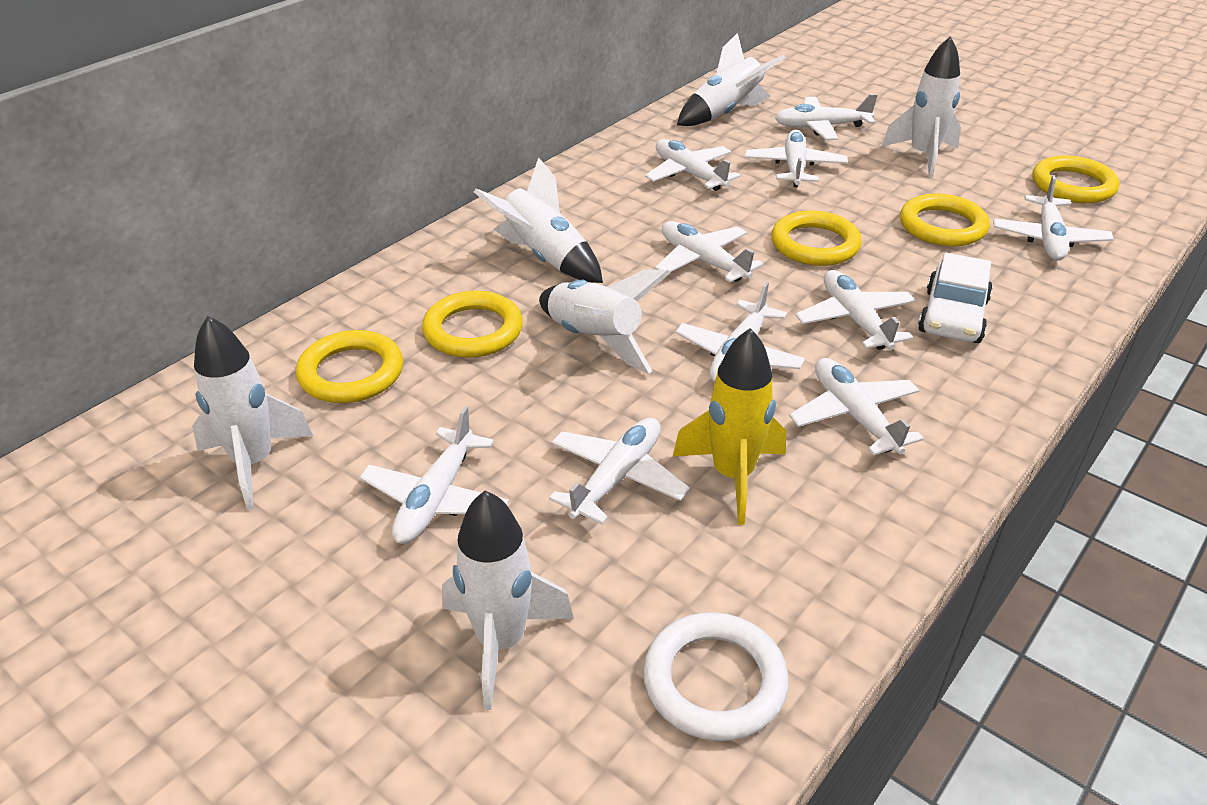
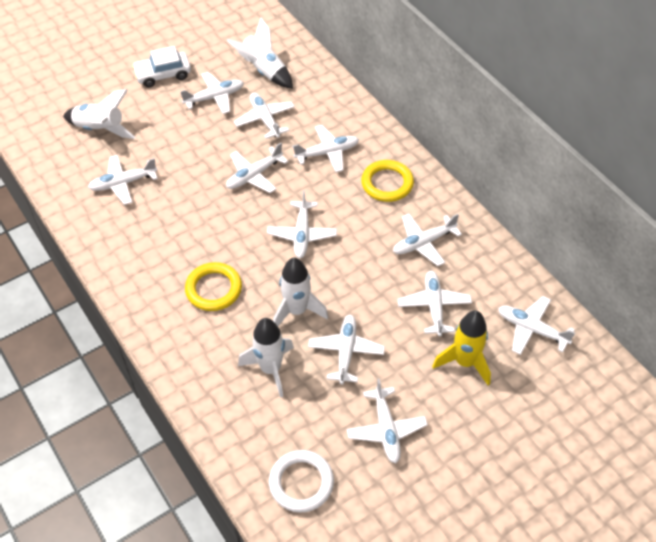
white plane: [360,406,509,544] [549,418,690,524] [645,139,740,191] [655,221,764,282] [675,281,805,382] [745,130,848,187] [775,94,878,140] [789,358,924,455] [795,270,916,350] [993,175,1114,261] = 10 -> [88,155,158,205] [180,72,244,114] [226,143,288,193] [234,92,295,139] [267,190,337,258] [292,125,359,172] [308,314,385,384] [347,379,427,463] [393,213,462,266] [398,271,472,336] [498,296,575,355] = 11
white rocket: [192,316,313,510] [442,490,574,710] [474,157,603,283] [539,270,670,373] [677,33,785,126] [881,36,961,178] = 6 -> [63,89,135,139] [226,18,293,89] [238,318,294,398] [273,258,328,326] = 4
yellow ring: [296,330,403,403] [422,291,523,358] [771,210,862,266] [900,193,990,246] [1032,155,1119,203] = 5 -> [185,262,242,311] [361,160,414,202] = 2

